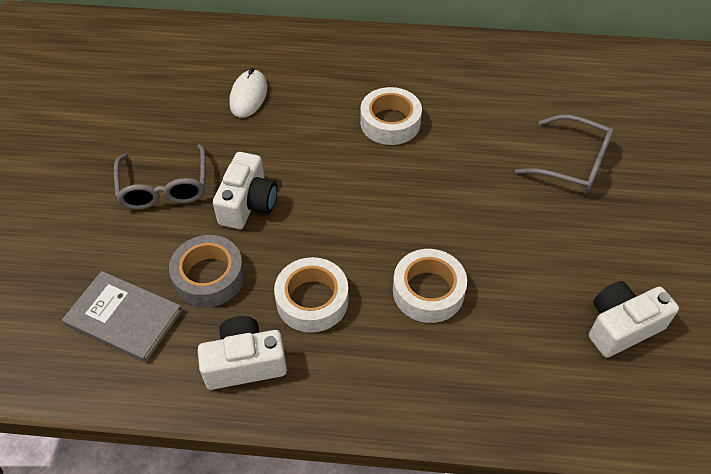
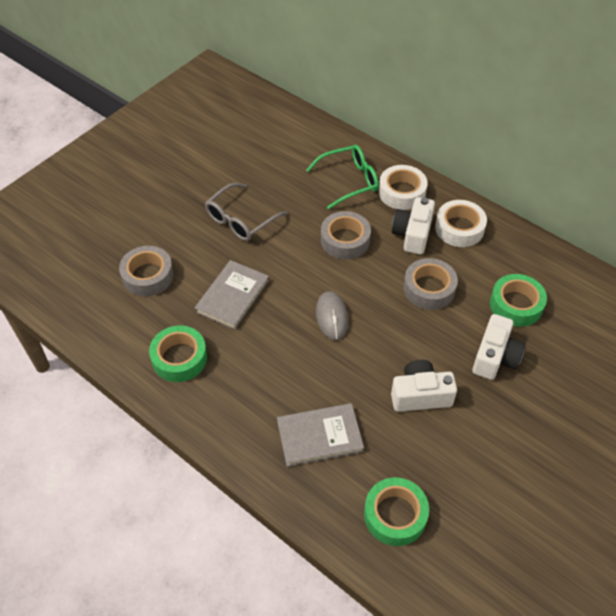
green glasses: none = 0 -> [306,145,379,210] = 1
green tape: none = 0 -> [149,325,207,382] [364,477,429,546] [490,274,547,327] = 3
grey book: [62,271,182,363] = 1 -> [195,260,269,330] [277,403,364,467] = 2
grey glasses: [114,144,206,210] [515,114,614,192] = 2 -> [205,183,288,241] = 1
grey mouse: none = 0 -> [316,291,348,340] = 1
grey tape: [169,235,245,308] = 1 -> [119,246,174,297] [321,211,371,260] [403,258,458,310] = 3
white mouse: [229,68,267,118] = 1 -> none = 0
white tape: [274,257,348,333] [360,87,422,145] [393,249,467,323] = 3 -> [379,165,428,210] [435,200,487,247] = 2

